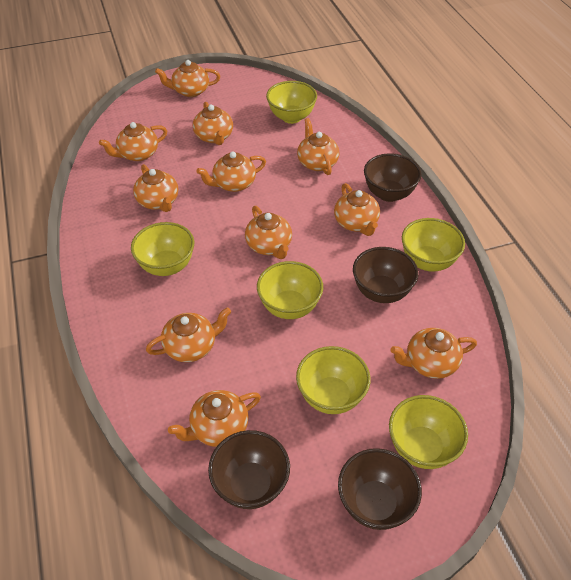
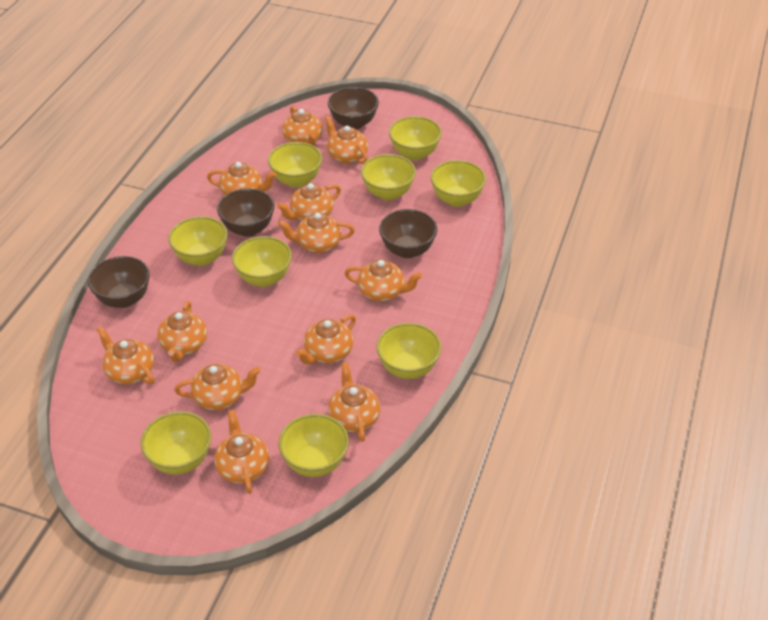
orange teapot: [99,122,167,161] [133,164,178,212] [146,307,231,362] [155,60,220,97] [168,390,261,447] [193,102,233,145] [196,152,266,192] [245,206,292,259] [297,118,340,175] [334,183,380,236] [390,328,477,379] = 11 -> [96,326,155,384] [157,301,207,362] [175,364,261,410] [207,162,277,195] [214,410,269,494] [277,183,341,221] [278,213,355,253] [282,106,323,146] [296,314,356,364] [325,116,368,164] [328,362,380,442] [345,260,422,302] = 12
yellow bowl: [131,222,194,276] [257,261,323,319] [266,81,317,124] [296,346,371,414] [389,395,468,469] [402,218,465,272] = 6 -> [141,411,211,475] [169,216,228,266] [232,236,292,287] [268,142,322,188] [279,414,349,477] [361,154,416,200] [377,323,441,379] [389,116,442,161] [431,160,486,207] = 9

